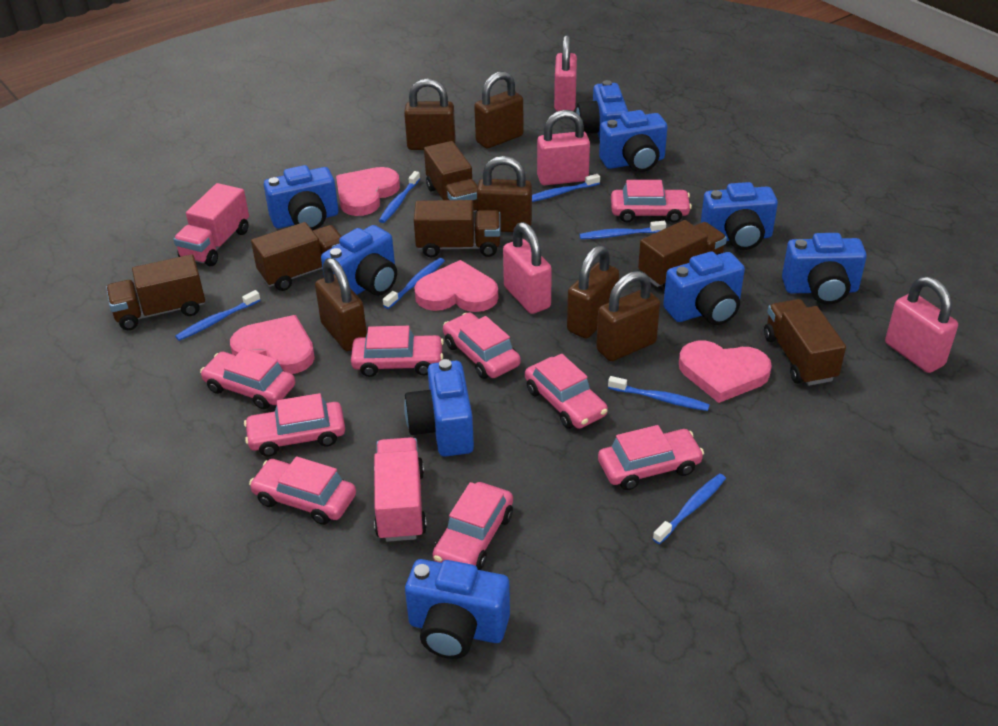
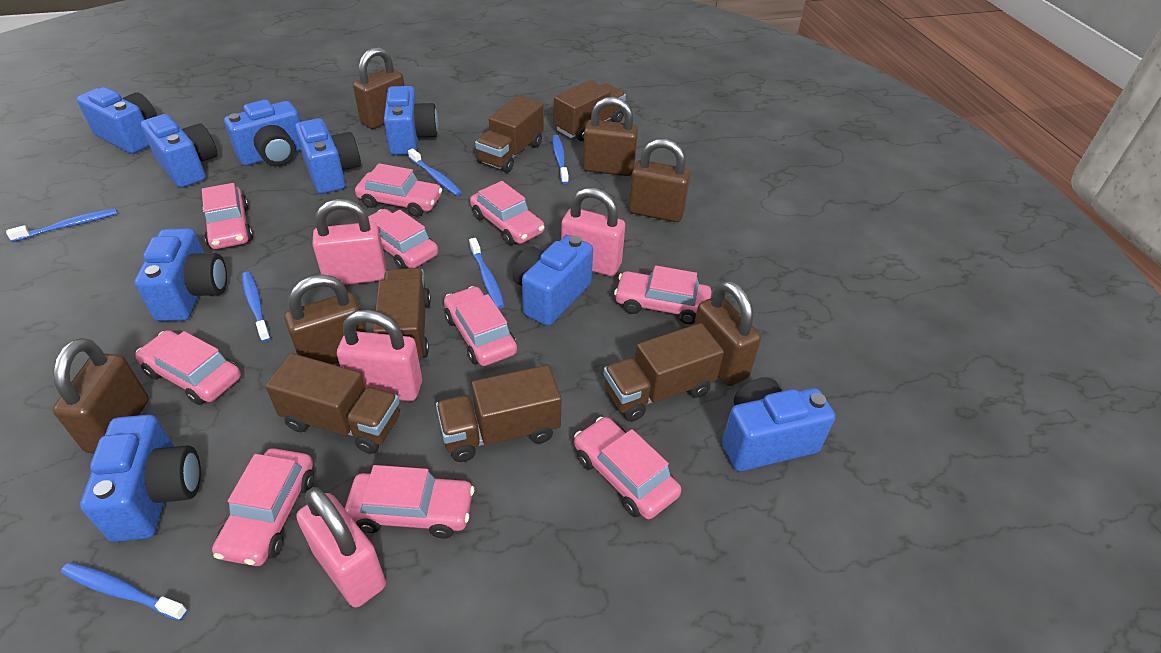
blue toothbrush: [175,290,260,341] [379,171,420,223] [383,258,445,309] [532,174,600,202] [579,221,666,239] [608,376,710,411] [653,473,726,544] = 7 -> [6,208,117,242] [61,563,188,621] [242,272,271,342] [408,148,462,196] [469,238,505,309] [552,135,569,184] = 6
pink car: [200,348,295,409] [244,393,345,456] [249,456,356,525] [351,326,444,377] [433,482,513,570] [443,313,521,379] [525,354,608,429] [598,425,704,490] [611,180,692,223] = 9 -> [135,330,241,405] [202,183,253,249] [212,448,314,566] [345,465,474,539] [355,163,442,217] [368,209,438,269] [444,286,517,366] [470,181,544,245] [574,417,681,519] [614,266,712,324] = 10
pink heart: [230,315,315,374] [336,167,400,216] [414,260,498,312] [679,341,772,403] = 4 -> none = 0
pink truck: [173,183,249,266] [374,437,427,542] = 2 -> none = 0

